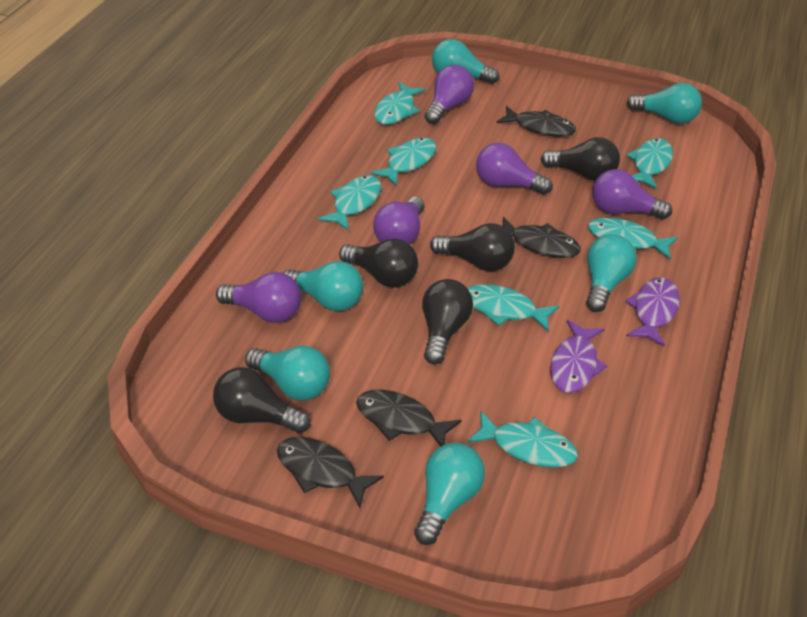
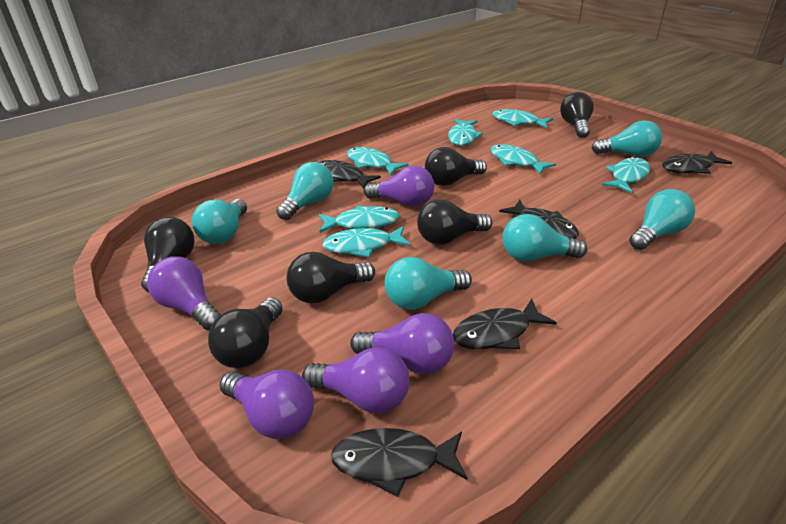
black fish: [277,437,384,508] [356,390,462,447] [497,106,576,137] [503,217,581,258] = 4 -> [318,160,381,189] [331,428,468,497] [453,299,557,349] [499,200,579,239] [662,151,732,174] = 5
black light bulb: [213,367,311,434] [339,239,418,288] [422,279,473,365] [430,223,515,271] [541,137,620,181] = 5 -> [141,217,194,292] [208,298,283,368] [287,252,375,304] [417,199,492,245] [425,147,487,186] [560,92,594,138] = 6
purple fish: [550,320,608,393] [625,277,680,347] = 2 -> none = 0

